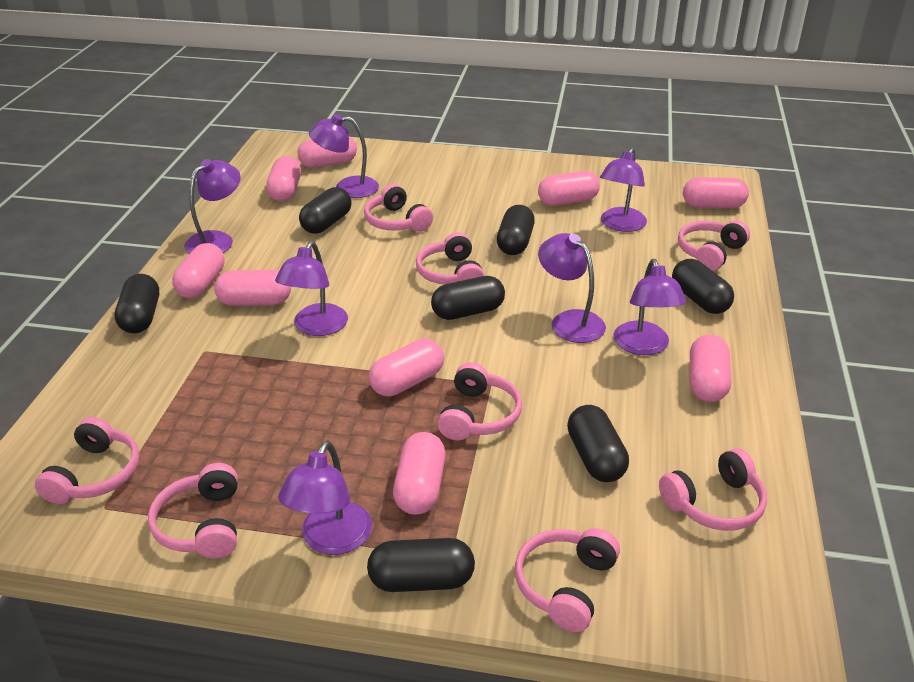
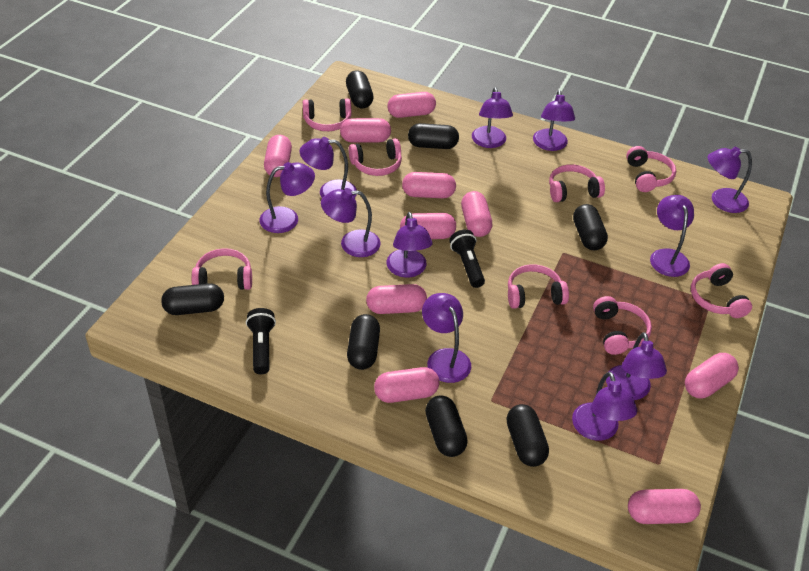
black flashlight: none = 0 -> [246,308,276,374] [449,229,485,288] = 2
pink capsule: [172,243,225,298] [214,270,291,306] [266,156,301,201] [297,136,357,168] [369,339,444,396] [393,432,445,515] [538,171,600,206] [683,177,749,208] [690,334,731,402] = 9 -> [264,135,292,177] [340,118,391,143] [366,284,427,314] [374,367,439,403] [387,92,436,118] [400,213,456,239] [402,172,456,198] [461,191,492,237] [628,489,701,524] [685,353,739,398] = 10
purple lamp: [184,159,241,254] [275,241,348,336] [278,441,372,555] [309,114,379,198] [538,233,606,343] [600,148,647,232] [613,259,686,355] = 7 -> [259,162,315,233] [299,137,357,198] [321,188,381,257] [386,212,433,278] [422,293,471,383] [472,87,513,148] [533,90,575,151] [572,372,637,441] [606,332,667,400] [650,195,694,277] [708,147,752,213] = 11

